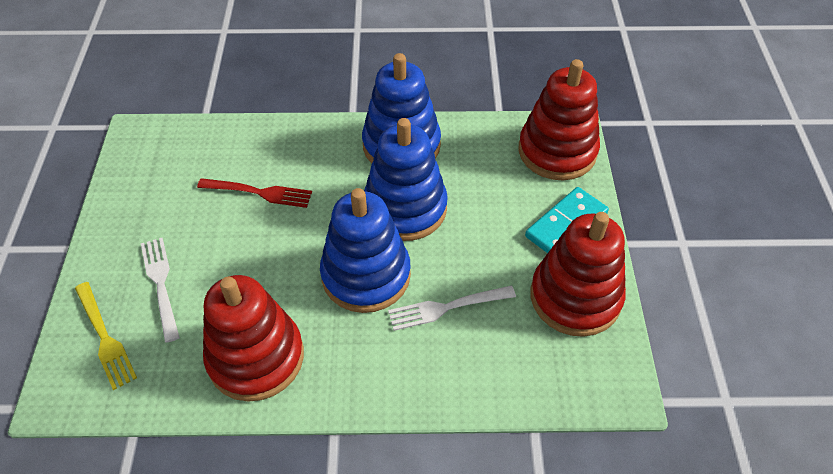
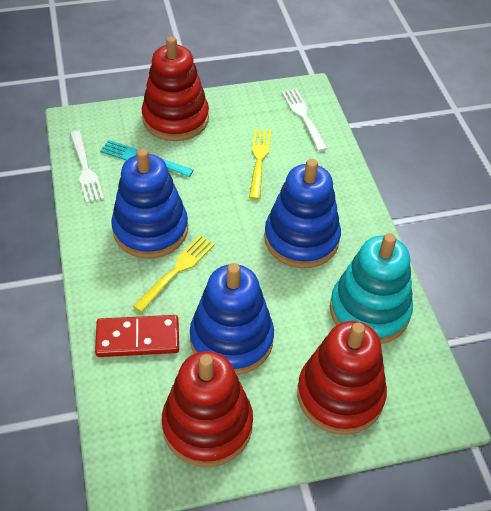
red domino: none = 0 -> [95,315,179,357] = 1
red fork: [197,178,312,208] = 1 -> none = 0
turquoise domino: [525,187,609,253] = 1 -> none = 0
turquoise fork: none = 0 -> [100,140,194,177] = 1
turquoise stacking toy: none = 0 -> [330,233,413,344] = 1
yellow fork: [75,282,137,390] = 1 -> [133,235,215,312] [249,129,271,200] = 2

